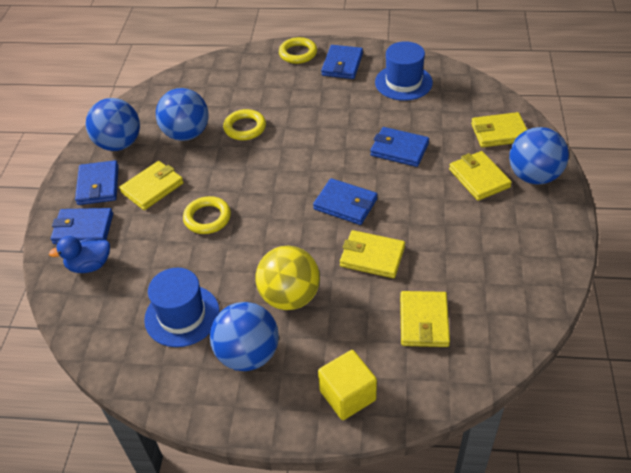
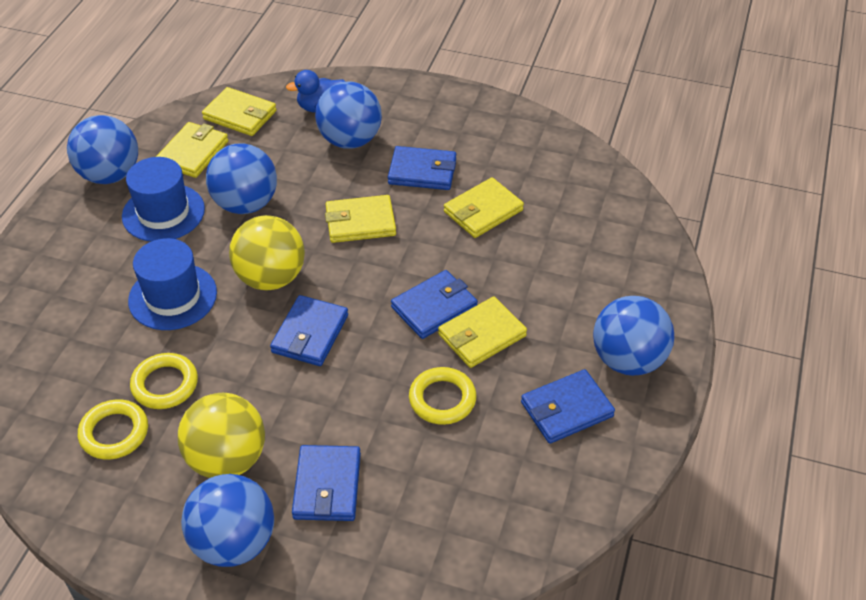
blue ball: [86,98,140,151] [156,88,209,141] [210,302,279,371] [509,127,569,185] = 4 -> [67,115,138,184] [181,474,274,567] [206,143,277,214] [315,81,382,149] [593,296,674,376] = 5
yellow ball: [255,246,320,310] = 1 -> [178,393,265,478] [229,215,305,290] = 2
yellow cube: [318,350,377,420] = 1 -> none = 0

